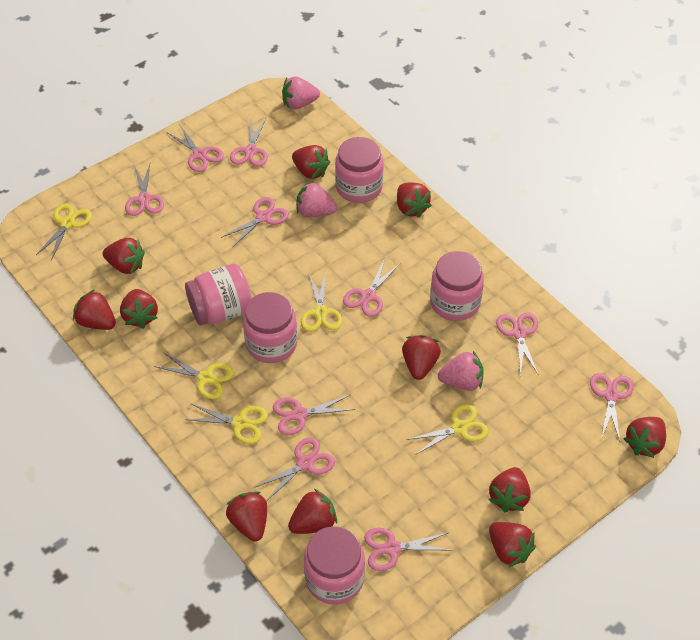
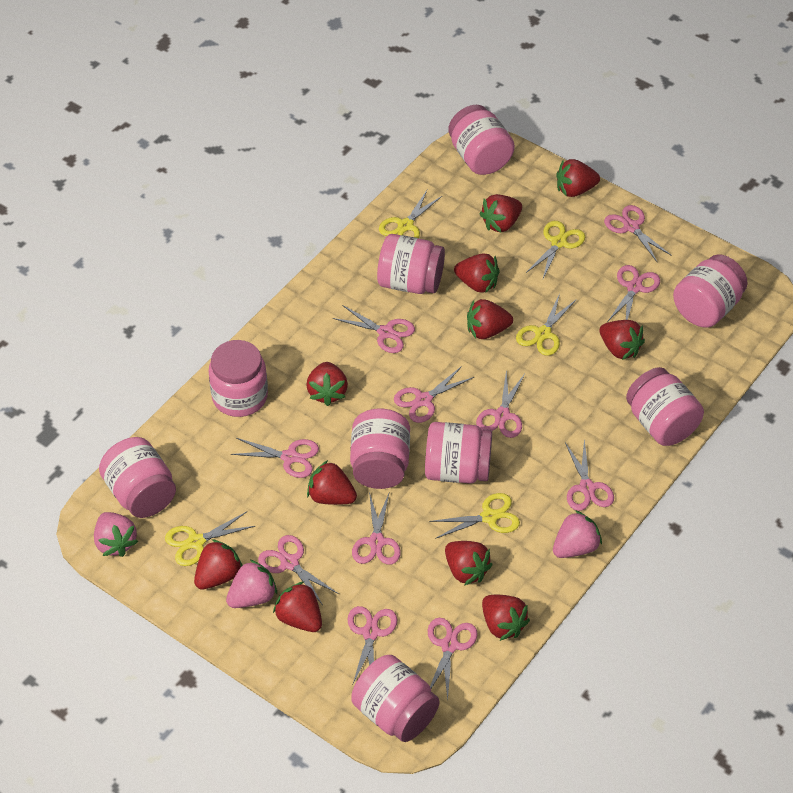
pink jar: [185,264,252,326] [243,292,297,363] [304,526,365,605] [335,137,384,203] [430,251,484,321] = 5 -> [99,437,176,518] [209,340,268,417] [350,408,410,489] [351,655,439,742] [377,234,445,294] [425,422,492,483] [449,105,515,175] [626,367,704,446] [673,254,748,328] = 9
pink scissors: [125,164,164,216] [167,124,224,172] [221,197,289,247] [230,118,268,167] [254,437,335,500] [273,395,355,435] [343,259,400,317] [364,528,450,571] [496,312,538,375] [590,373,634,441] = 10 -> [231,438,319,478] [258,535,339,605] [333,305,415,353] [347,606,397,686] [352,491,401,565] [394,366,474,423] [428,618,478,700] [476,370,525,438] [565,439,614,511] [604,205,672,263] [607,265,660,322] = 11

